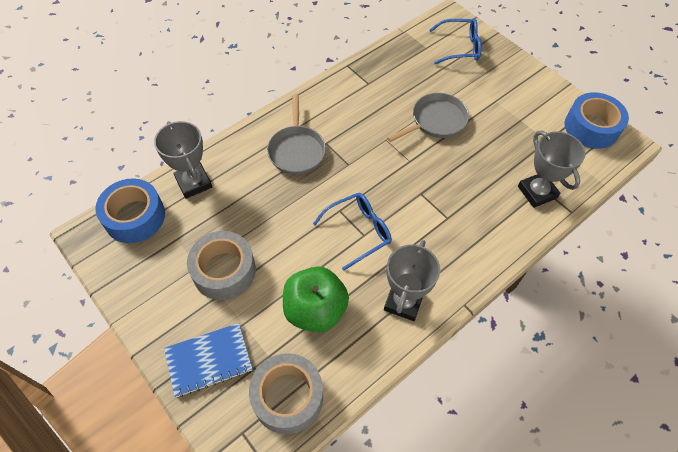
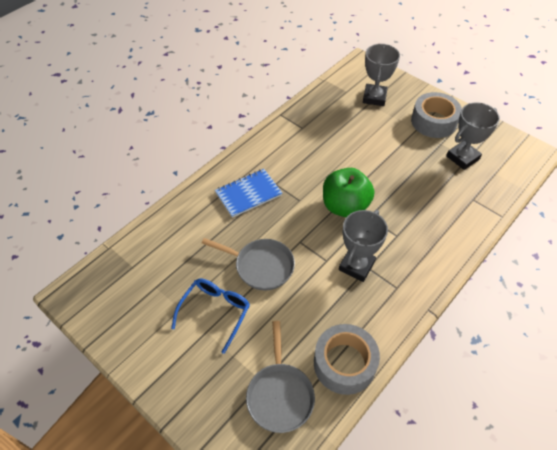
blue glasses: [313,193,392,271] [429,18,482,64] = 2 -> [171,278,250,354] = 1
blue tape: [95,179,165,243] [564,92,629,149] = 2 -> none = 0

